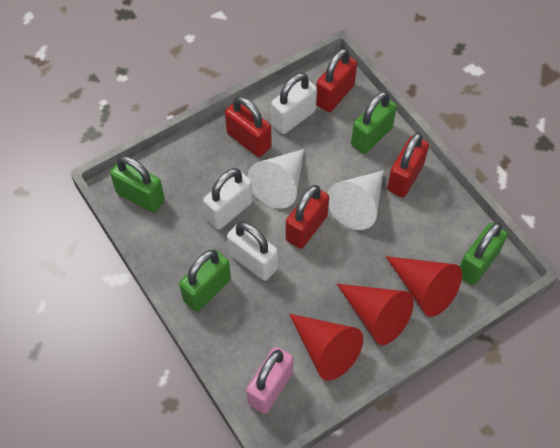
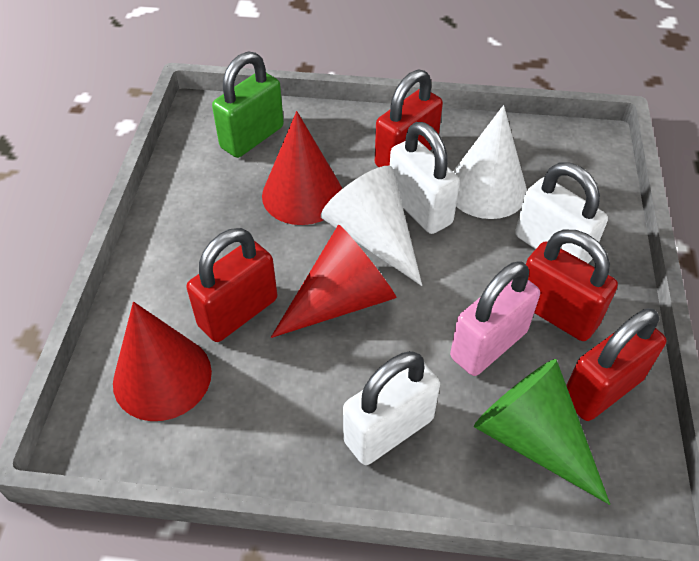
green cone: none = 0 -> [474,359,610,505] = 1
green padlock: [110,156,165,213] [179,250,231,311] [351,91,397,154] [460,222,508,285] = 4 -> [212,52,284,158] = 1

